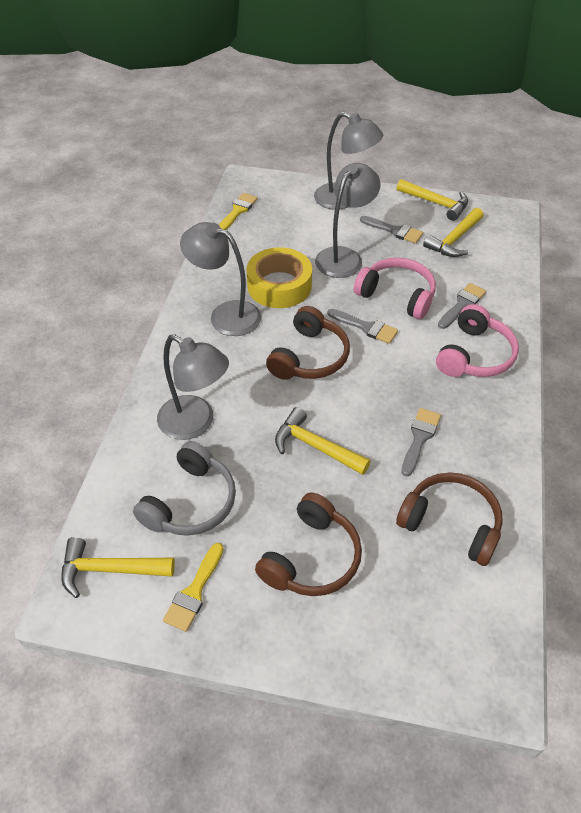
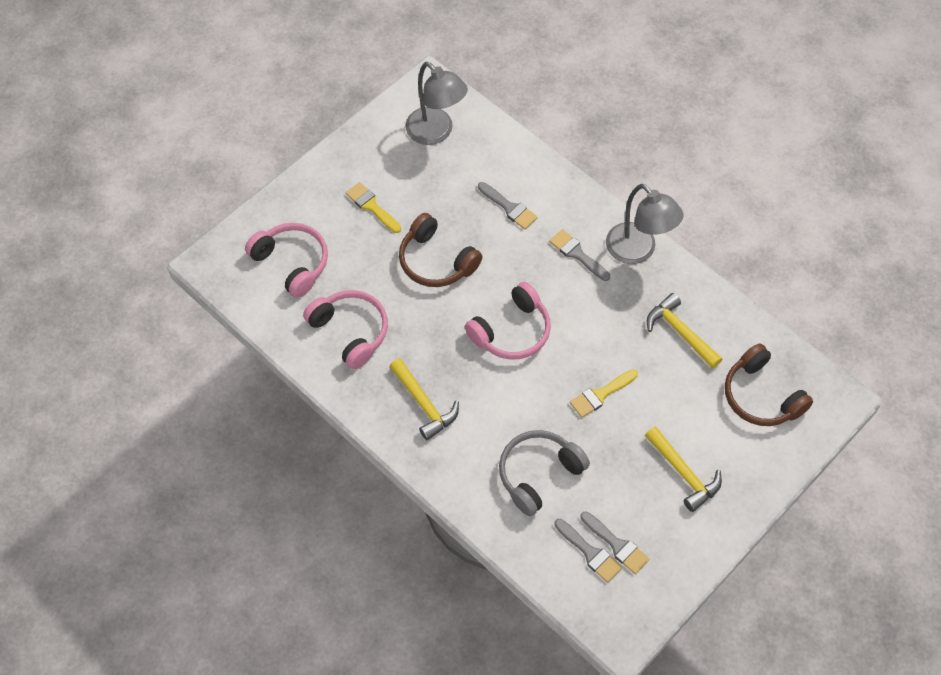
brown headphones: [255,493,362,596] [266,306,350,380] [396,472,503,566] = 3 -> [399,213,482,287] [725,344,813,426] = 2
grey lamp: [157,334,229,440] [180,222,261,336] [314,112,383,210] [315,163,381,278] = 4 -> [405,62,468,145] [606,184,683,264] = 2
pink headphones: [354,258,436,320] [436,304,519,377] = 2 -> [245,223,328,298] [303,290,388,369] [465,282,551,360] = 3
yellow hammer: [61,537,175,598] [275,407,371,475] [396,179,468,221] [423,208,483,257] = 4 -> [389,358,459,440] [645,426,722,512] [647,293,723,369] = 3
yellow tape: [246,247,312,308] = 1 -> none = 0

